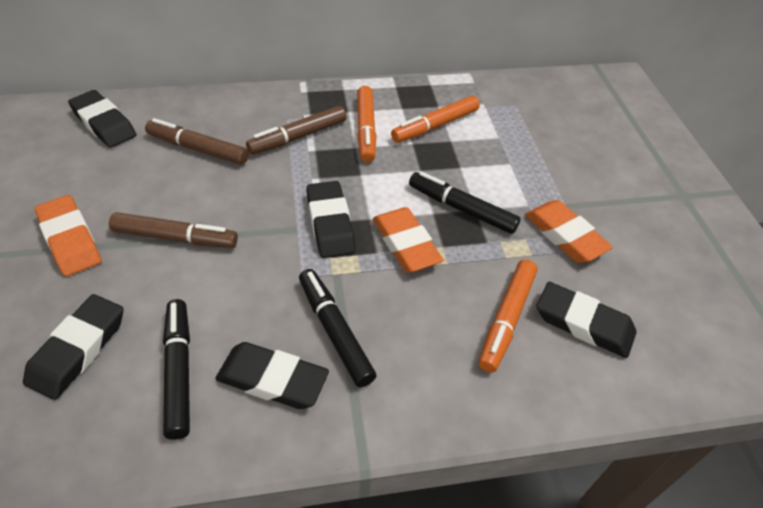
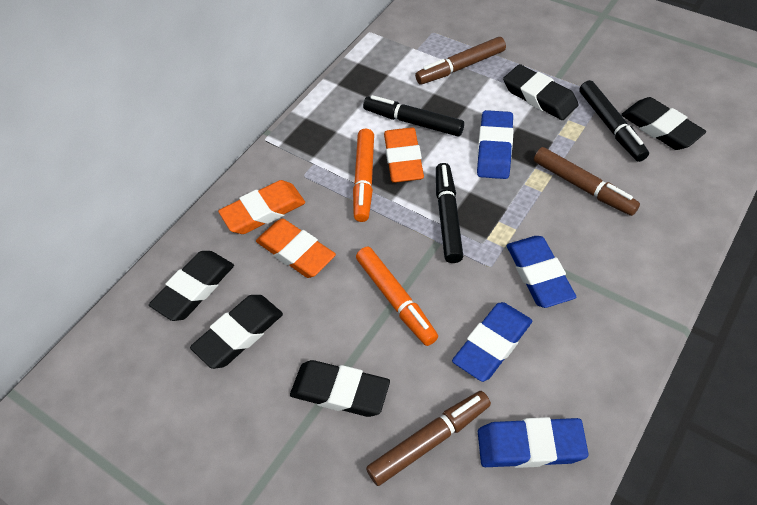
blue eraser: none = 0 -> [452,302,532,382] [477,110,514,179] [478,417,588,468] [507,236,576,308] = 4
orange marker: [357,86,376,162] [391,96,480,143] [479,259,538,373] = 3 -> [353,128,374,222] [356,247,438,346] = 2

